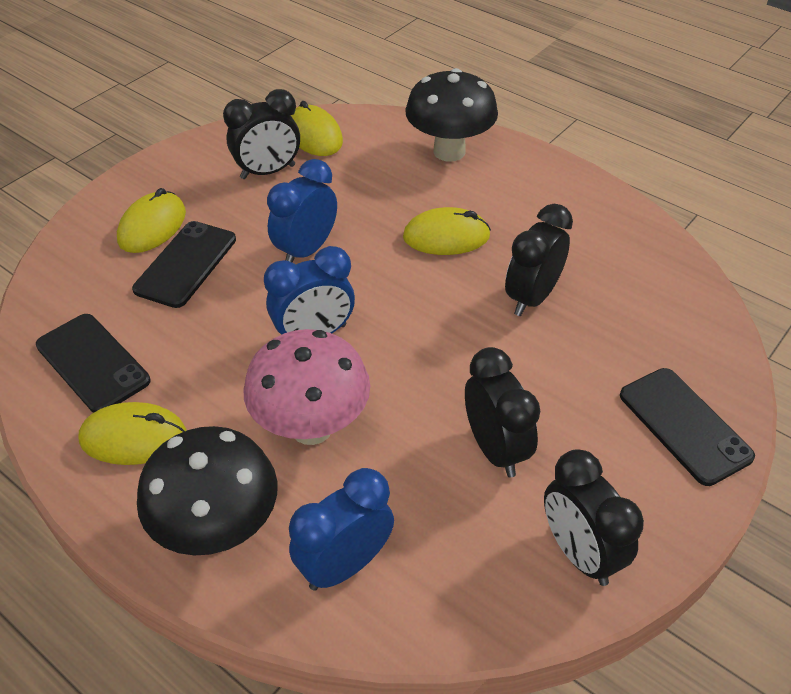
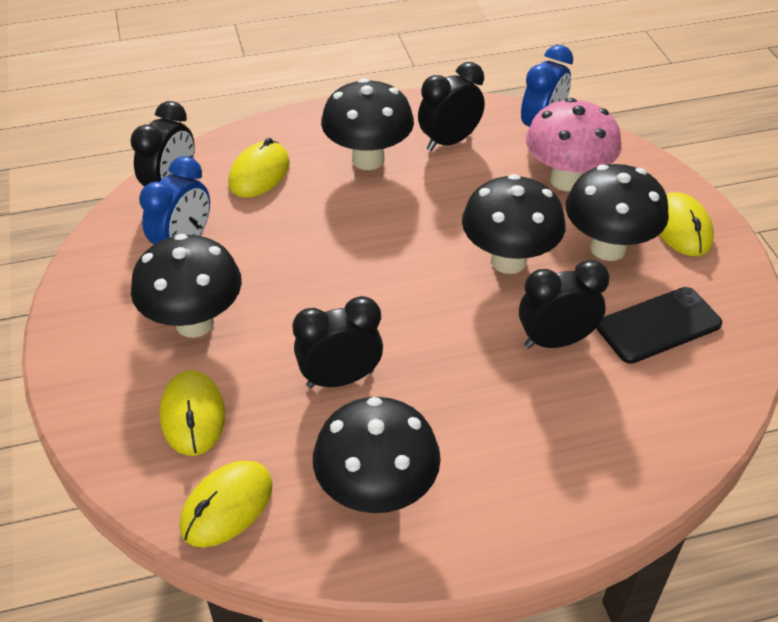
black mushroom: [137,426,278,556] [405,68,498,162] = 2 -> [131,234,242,338] [313,397,441,513] [321,78,414,170] [462,174,566,274] [566,164,669,261] = 5
black phone: [36,314,151,413] [132,221,236,308] [620,368,755,486] = 3 -> [596,287,722,364] = 1
blue clock: [264,246,355,335] [267,159,337,263] [289,468,394,591] = 3 -> [139,156,210,245] [521,45,573,127] = 2

